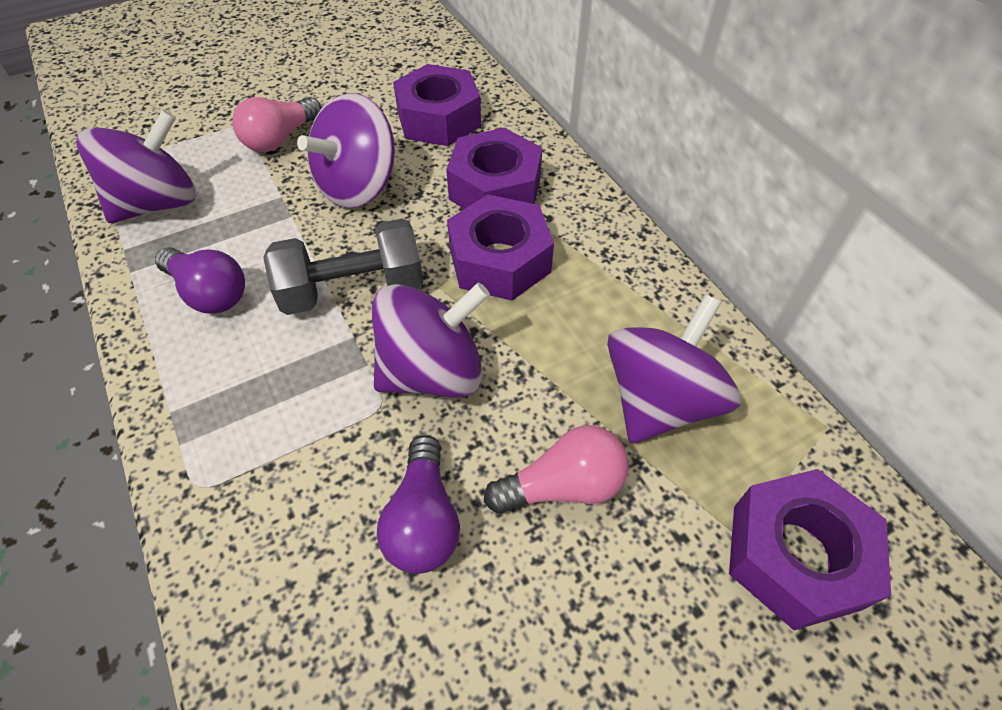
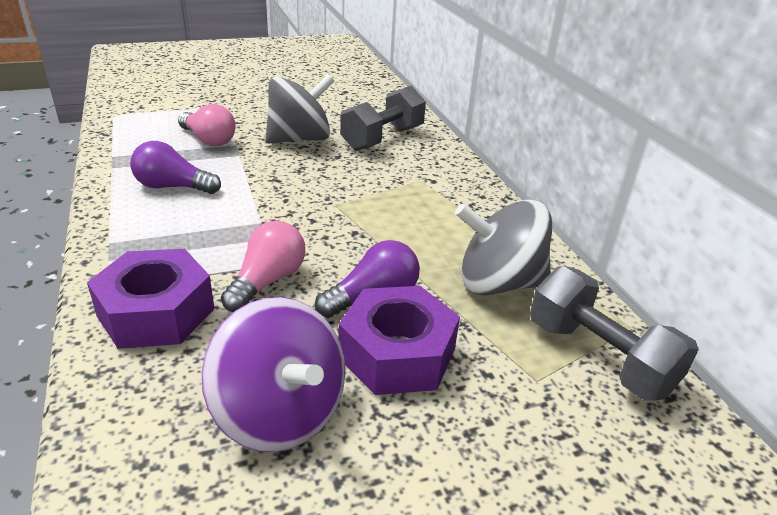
grey dumbbell: [263,219,423,315] = 1 -> [340,86,426,151] [530,266,699,401] = 2
grey spinning top: none = 0 -> [265,74,334,144] [455,199,552,296] = 2
purple nut: [393,64,481,146] [446,128,542,209] [447,195,554,301] [729,469,891,630] = 4 -> [87,249,214,349] [339,286,460,395] = 2
purple spinning top: [77,109,196,223] [297,93,395,208] [372,282,490,398] [607,295,741,443] = 4 -> [202,297,345,452] = 1

